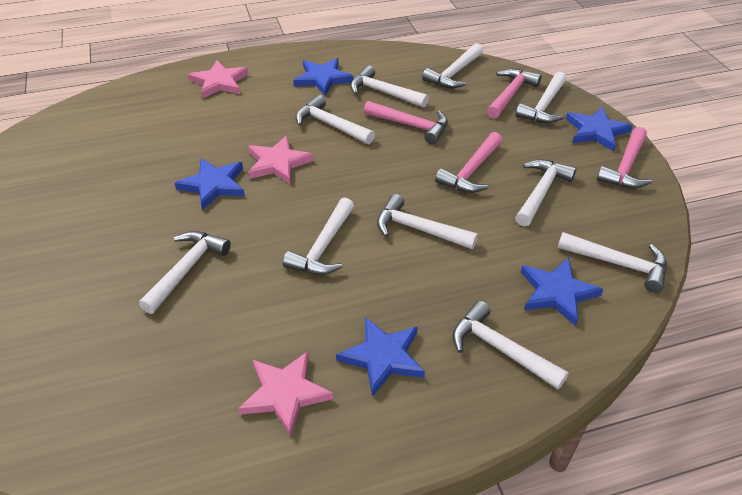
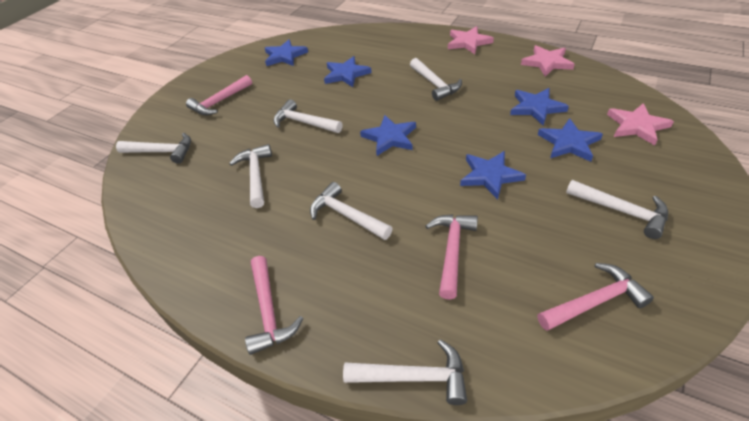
blue star: [175,158,245,210] [293,58,353,96] [336,317,425,397] [521,258,604,326] [566,107,633,152] = 5 -> [265,40,308,66] [324,56,372,87] [360,115,416,156] [460,151,526,200] [510,88,569,126] [538,118,603,162] = 6
white hammer: [139,231,231,314] [283,198,354,275] [296,95,375,144] [350,65,429,107] [377,194,478,249] [422,43,483,88] [452,301,568,389] [515,160,576,226] [516,72,567,123] [558,232,667,293] = 10 -> [116,133,191,164] [229,144,272,208] [273,99,342,133] [310,182,393,240] [343,339,467,405] [410,58,462,101] [566,180,668,239] = 7

